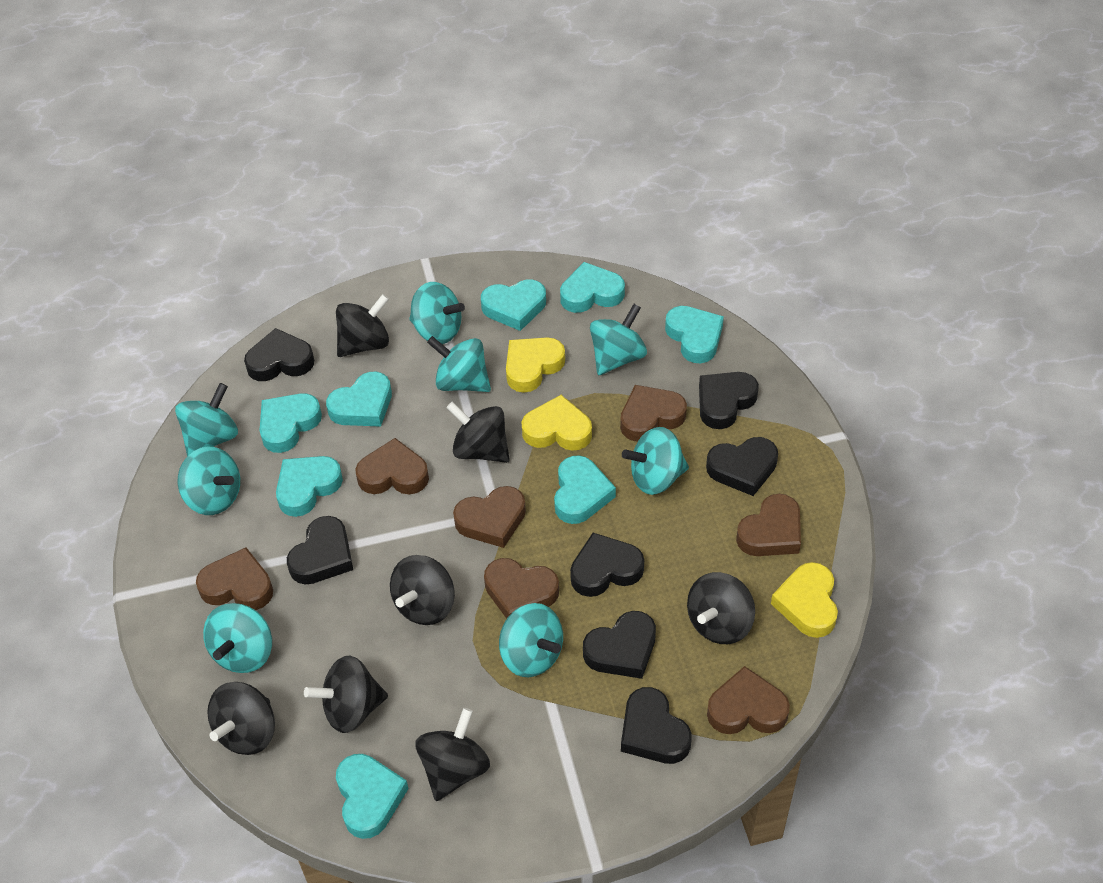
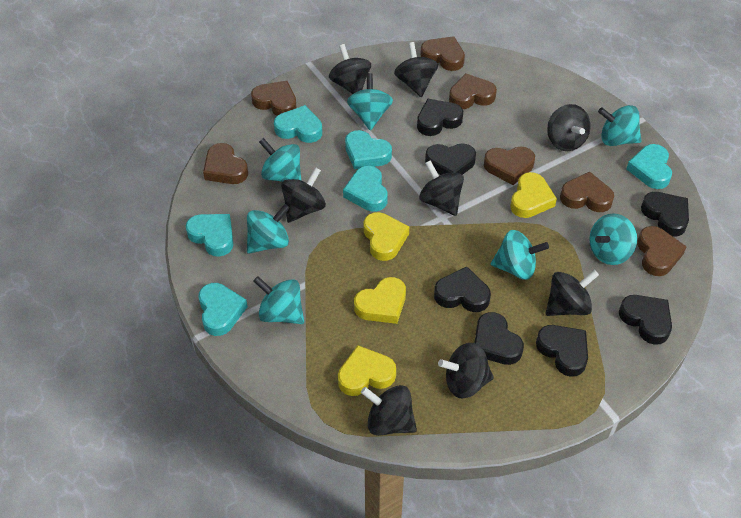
black spinning top: [207,682,275,755] [304,656,388,733] [336,294,389,357] [390,555,455,625] [415,708,490,801] [446,402,510,463] [687,572,755,644] = 7 -> [281,167,326,223] [329,44,371,94] [361,385,417,436] [394,42,438,97] [419,160,464,216] [438,343,494,398] [545,270,599,316] [547,104,591,151] = 8
turquoise heart: [259,393,322,453] [276,456,343,517] [326,372,392,427] [336,754,409,839] [481,280,546,331] [554,455,616,524] [560,262,625,313] [665,306,724,363] = 8 -> [186,214,233,257] [198,283,248,336] [274,105,322,143] [343,166,388,212] [345,130,392,169] [626,144,672,189] = 6
turquoise spinning top: [175,383,238,456] [178,447,240,515] [203,603,272,673] [409,282,465,344] [427,336,491,392] [499,603,563,677] [590,304,647,375] [622,427,689,495] = 8 -> [247,204,290,254] [254,276,304,324] [259,138,301,182] [347,73,393,131] [491,230,549,280] [589,213,637,265] [598,105,642,146] = 7
yellow heart: [506,338,565,393] [522,395,592,451] [771,562,838,638] = 3 -> [338,345,396,396] [354,277,406,324] [364,212,409,261] [510,172,557,218] = 4

